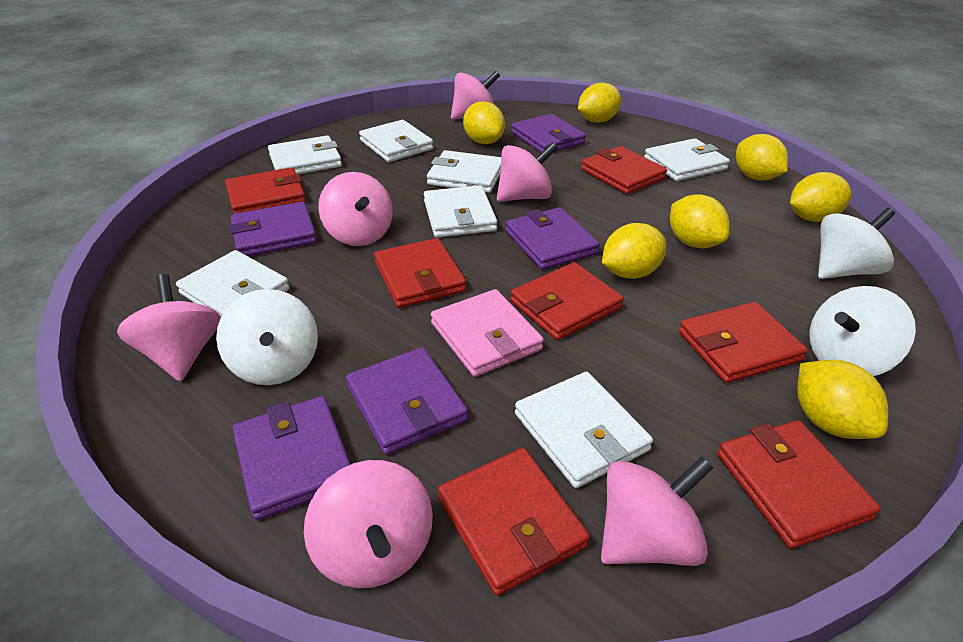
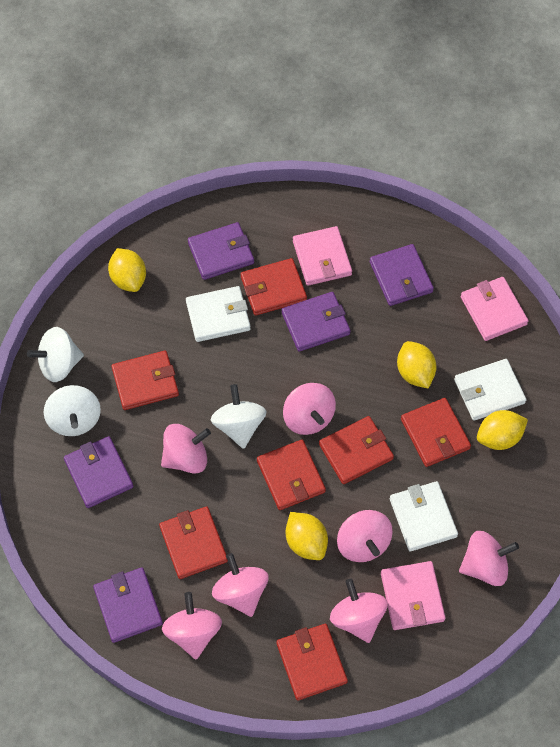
pink spinning top: [117,274,221,382] [304,460,433,589] [318,172,393,246] [451,71,500,119] [497,142,558,202] [601,456,714,566] = 6 -> [161,424,211,474] [162,592,222,659] [212,553,269,617] [283,383,336,435] [330,579,388,643] [337,510,393,562] [459,531,519,586] = 7
pink wallet: [431,289,544,377] = 1 -> [293,226,352,286] [381,561,446,630] [461,277,528,341] = 3
white wallet: [176,250,290,316] [268,135,342,174] [359,120,433,162] [424,185,497,238] [427,150,501,193] [515,372,653,488] [644,138,730,181] = 7 -> [186,286,251,342] [390,481,458,552] [454,359,526,421] = 3
yellow lemon: [463,101,505,144] [578,82,621,123] [602,223,666,279] [670,194,730,248] [736,134,788,181] [790,172,851,222] [797,360,888,439] = 7 -> [108,248,146,292] [286,512,328,560] [397,341,436,389] [477,410,528,450] = 4

